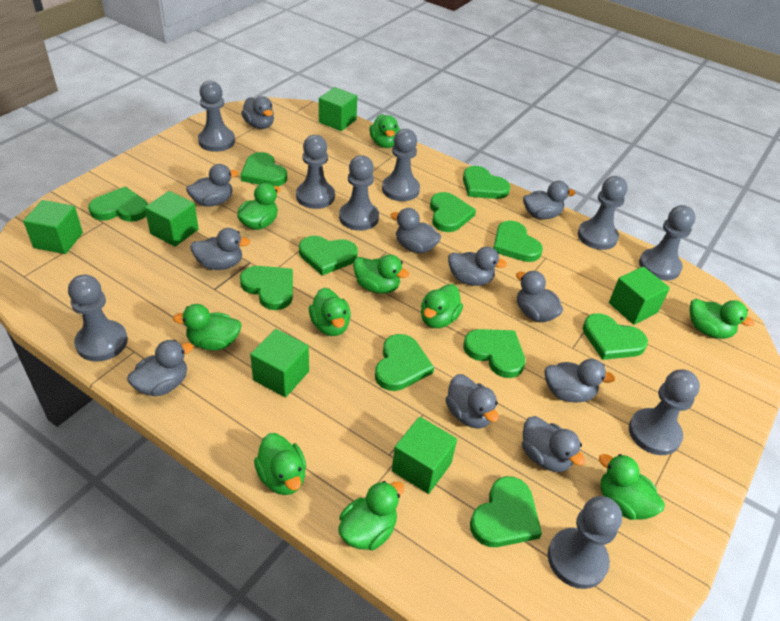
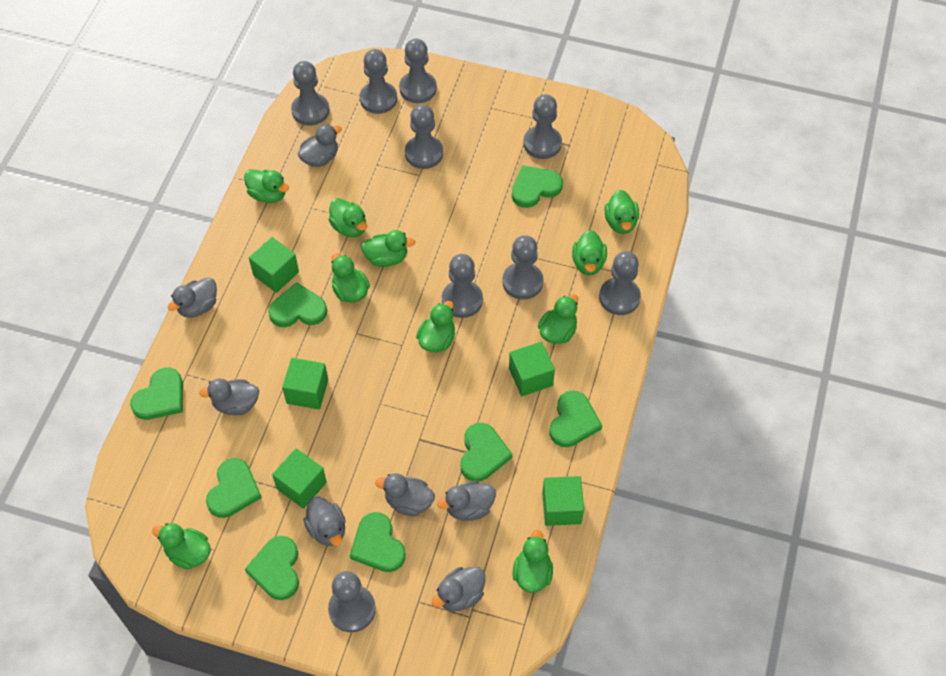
green cube: [23,200,83,254] [145,191,199,247] [250,329,309,397] [319,87,357,131] [392,417,457,494] [609,266,670,325] = 6 -> [249,237,299,293] [272,448,327,509] [282,358,328,409] [509,342,555,396] [542,476,584,526] = 5
green heart: [88,187,148,222] [240,266,293,310] [241,152,287,186] [299,236,358,276] [375,334,434,391] [430,192,476,232] [463,166,510,199] [463,329,525,378] [470,476,542,547] [493,221,543,262] [583,313,648,360] = 11 -> [130,367,183,420] [206,458,262,518] [245,536,299,600] [268,282,327,327] [350,512,406,572] [460,423,513,482] [512,165,563,208] [549,390,602,447] = 8
grey duck: [127,340,193,396] [186,164,239,207] [190,228,250,270] [241,96,274,129] [390,208,441,253] [446,374,499,429] [448,246,507,286] [516,271,563,322] [522,416,585,472] [523,181,575,219] [545,359,615,403] = 11 -> [168,277,217,318] [199,378,259,415] [297,124,342,167] [303,497,346,546] [375,473,435,516] [432,567,485,611] [437,481,496,521] = 7

